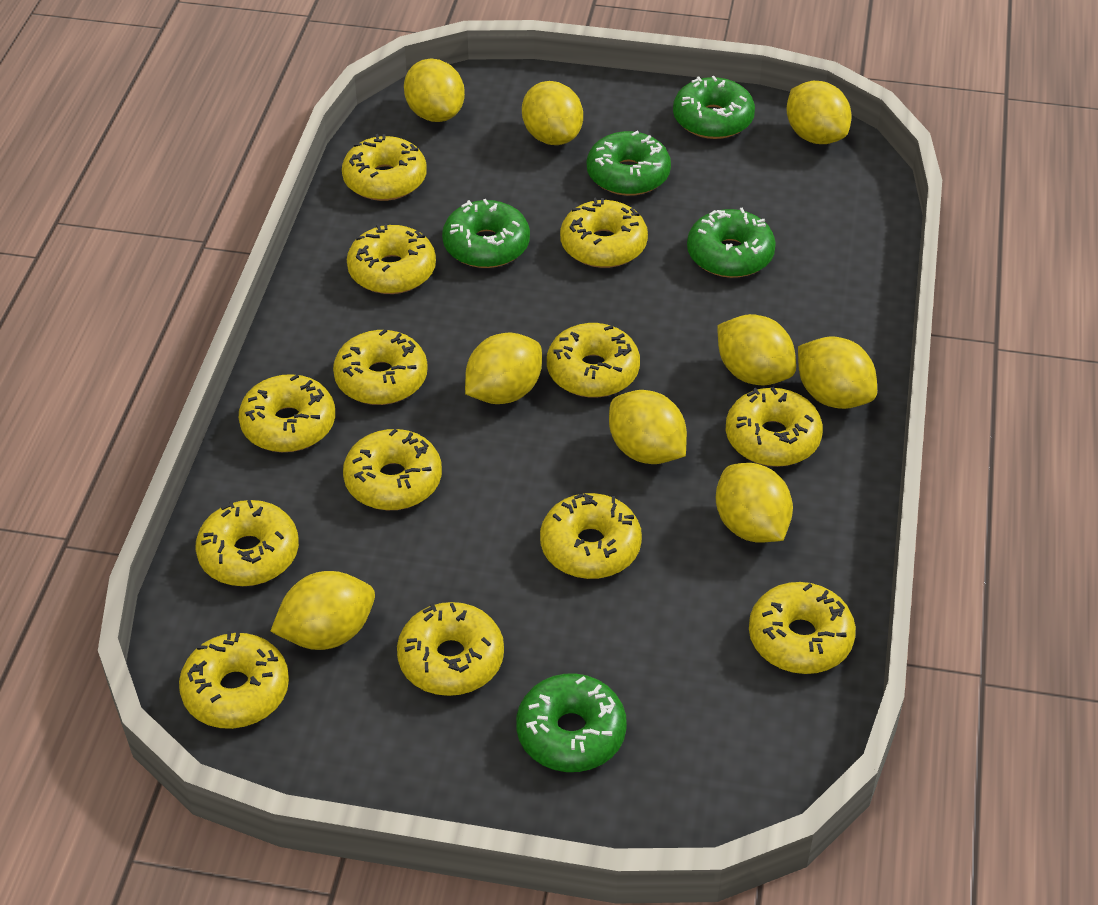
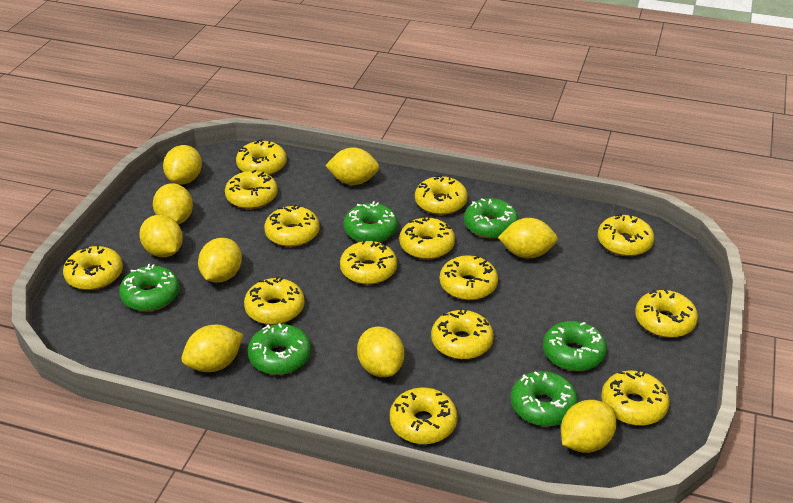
green donut: [442,199,530,268] [516,674,627,772] [587,131,671,196] [673,76,755,139] [687,207,776,278] = 5 -> [119,264,180,311] [247,323,311,375] [343,201,398,242] [464,198,518,239] [511,371,578,426] [543,321,607,371] = 6
yellow donut: [179,631,289,729] [196,500,299,586] [239,374,335,452] [333,329,428,405] [342,134,427,201] [343,429,442,510] [347,223,436,294] [397,602,504,696] [540,493,642,579] [547,323,640,397] [560,198,648,268] [726,387,823,467] [749,582,856,674] = 13 -> [63,245,123,290] [225,170,278,209] [236,139,287,175] [244,276,305,325] [264,204,320,247] [340,241,397,285] [390,388,457,444] [399,216,455,259] [415,175,468,215] [431,308,494,359] [440,255,498,300] [598,213,654,256] [601,369,670,426] [635,289,698,338] = 14

